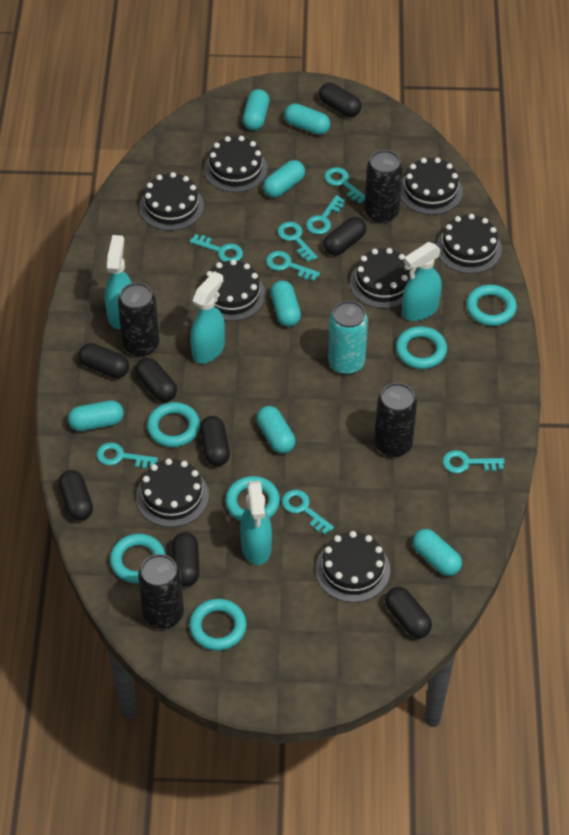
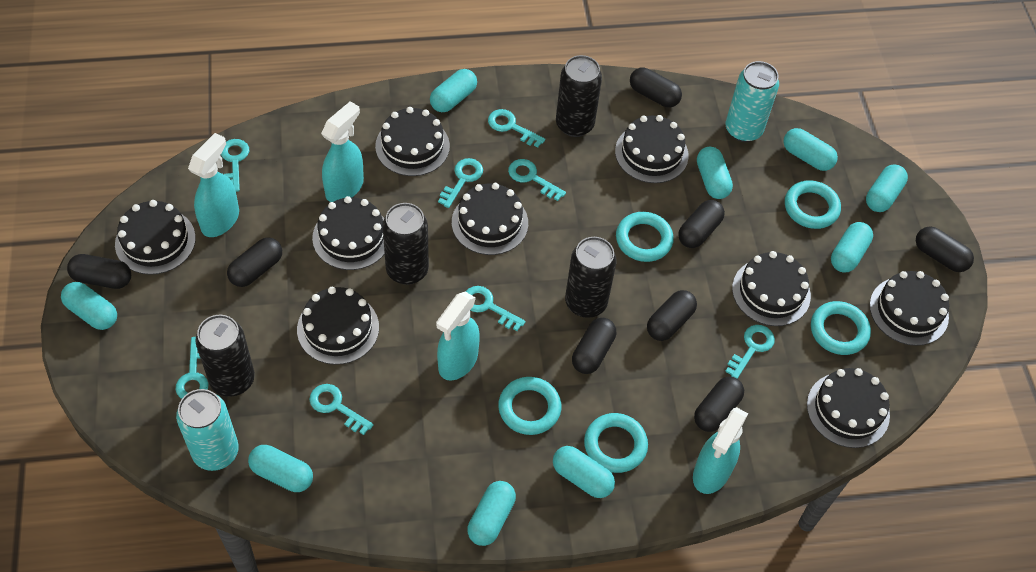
black cake: [136,458,209,527] [139,172,204,231] [204,136,267,192] [204,259,266,321] [316,531,390,602] [350,248,410,309] [400,158,463,215] [436,214,502,274] = 8 -> [115,200,196,275] [297,287,379,365] [312,196,385,270] [375,107,450,176] [452,183,528,255] [615,115,689,183] [732,251,811,326] [807,368,890,448] [870,271,949,346] = 9
turquoise can: [328,301,368,375] = 1 -> [176,389,239,471] [726,61,779,142] = 2
turquoise capsule: [68,400,124,431] [243,89,269,130] [257,406,295,454] [263,160,305,198] [270,281,301,327] [284,103,330,135] [413,529,462,576] = 7 -> [61,282,117,330] [248,445,313,492] [430,69,477,112] [467,481,516,546] [553,446,615,498] [697,147,733,199] [783,128,838,171] [831,222,873,272] [866,164,908,212] = 9
turquoise ring: [110,534,166,583] [147,402,200,447] [189,599,247,651] [225,476,280,521] [396,326,447,369] [466,284,517,326] = 6 -> [498,377,562,435] [584,413,648,473] [616,212,674,262] [785,180,841,229] [811,301,871,355] = 5

